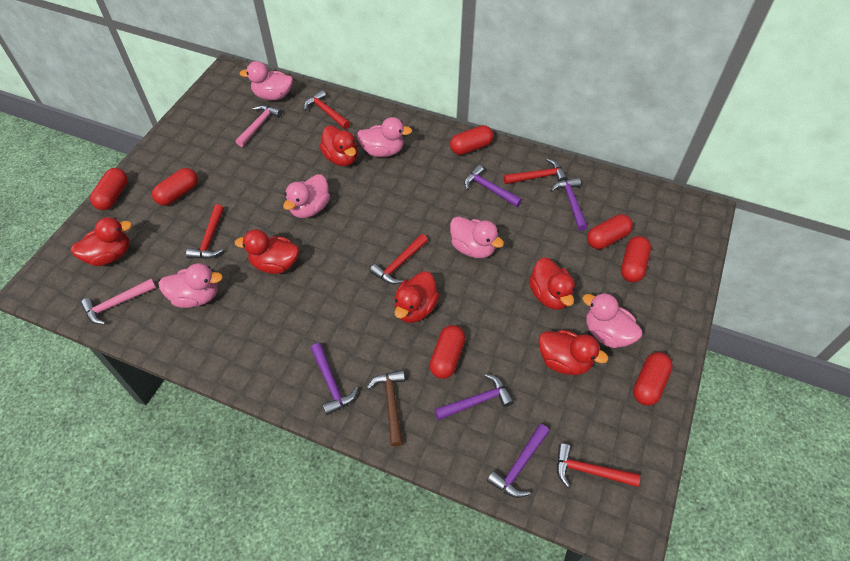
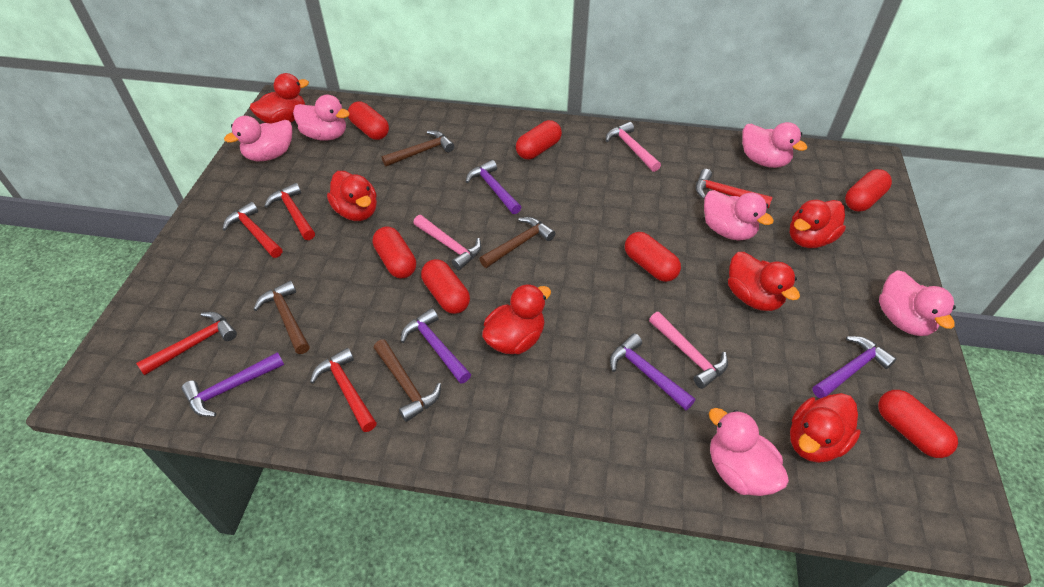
brown hammer: [367,370,405,447] = 1 -> [253,281,310,354] [374,339,441,422] [382,130,454,167] [479,217,556,268] = 4
pink hammer: [81,279,156,324] [236,105,282,147] = 2 -> [413,215,481,270] [606,122,661,172] [649,312,728,389] = 3

